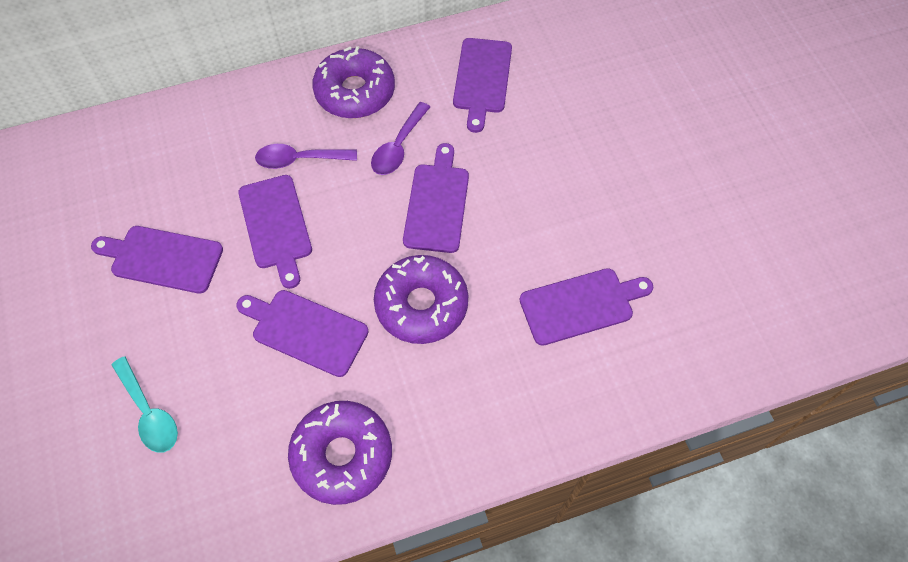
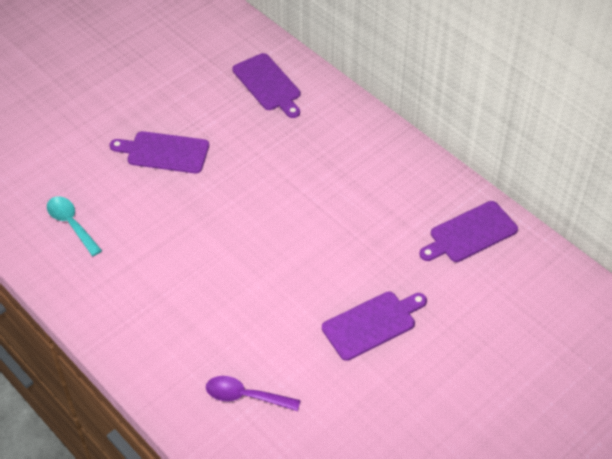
purple cutting board: [91,226,223,294] [236,290,369,377] [238,175,312,289] [403,143,469,253] [453,38,512,133] [520,268,653,346] = 6 -> [110,131,209,173] [232,53,300,118] [322,292,427,361] [420,201,518,262] = 4
purple donut: [288,401,392,505] [312,46,395,118] [374,255,469,344] = 3 -> none = 0
purple spoon: [255,144,357,169] [371,102,430,175] = 2 -> [206,376,301,411] = 1

